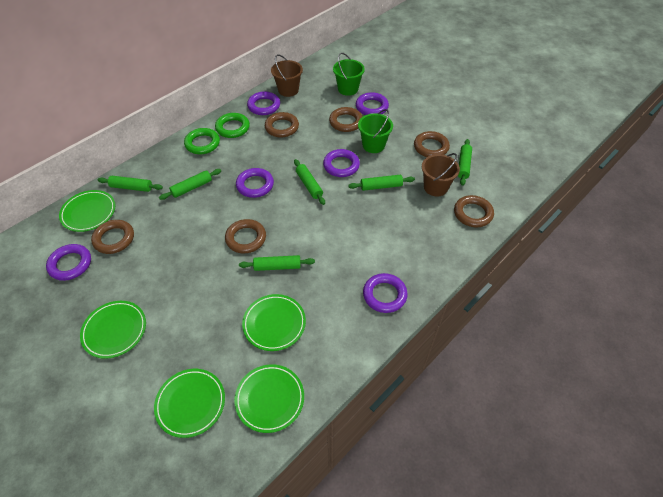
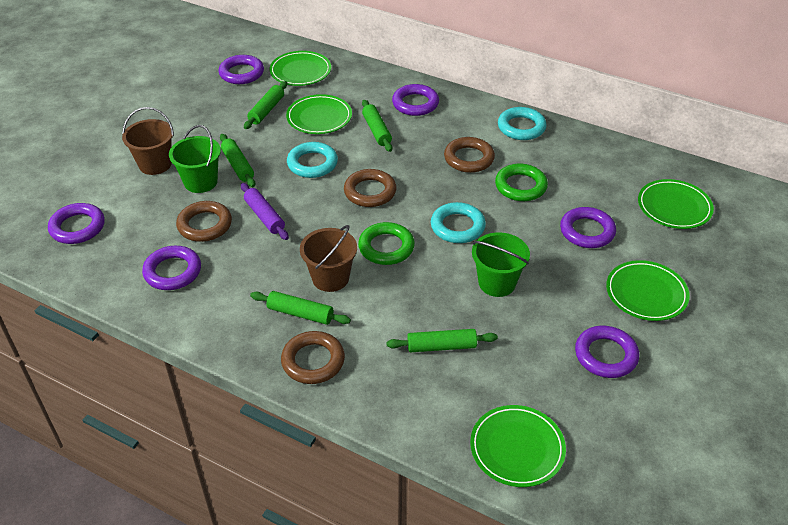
brown ring: [91,220,134,254] [225,219,266,254] [265,112,299,137] [329,107,363,132] [414,131,450,157] [454,195,494,227] = 6 -> [176,201,232,242] [281,331,345,384] [344,169,397,207] [444,137,495,173] = 4
green rolling pin: [97,176,163,192] [159,169,221,200] [239,255,315,271] [294,159,325,205] [348,175,415,191] [458,139,472,186] = 6 -> [220,134,255,187] [244,81,287,129] [250,291,351,325] [362,100,393,152] [386,329,498,352] = 5
purple rolling pin: none = 0 -> [241,183,289,240] = 1
turquoise ring: none = 0 -> [287,142,338,178] [431,202,486,243] [498,107,547,140] = 3

